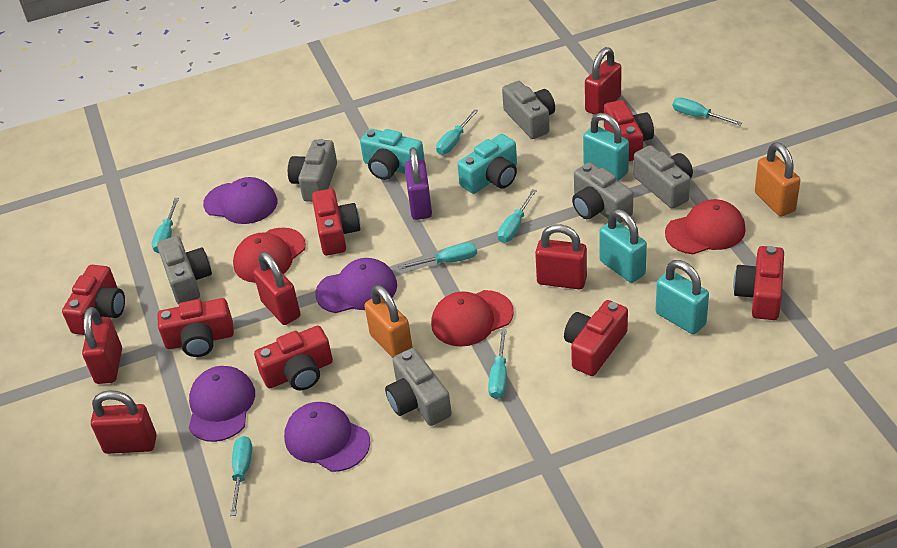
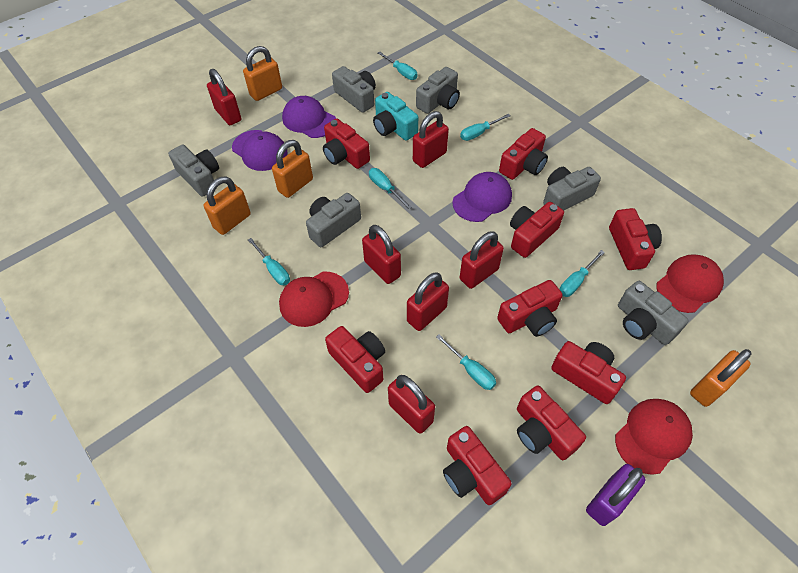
orange padlock: [364,285,413,358] [755,142,800,217] = 2 -> [204,176,251,235] [243,46,282,101] [272,140,313,198] [690,349,751,407] = 4
purple cap: [189,366,255,442] [203,177,277,224] [284,402,370,472] [315,258,397,313] = 4 -> [232,130,287,171] [282,96,336,138] [452,172,512,222] = 3
red camera: [62,265,125,335] [157,298,234,357] [254,326,333,390] [312,189,360,256] [564,300,628,376] [604,100,654,161] [733,246,784,320] = 7 -> [323,119,370,169] [325,326,385,393] [443,426,512,505] [497,280,563,337] [499,128,548,180] [510,202,564,258] [517,386,586,460] [551,341,626,404] [609,208,662,270] = 9
red padlock: [82,307,122,384] [91,390,157,454] [253,252,301,325] [535,224,587,289] [585,47,622,115] = 5 -> [207,69,241,125] [362,225,401,284] [388,375,435,434] [407,272,449,331] [413,111,449,168] [460,231,504,289] = 6
turquoise camera: [360,129,425,180] [457,134,517,194] = 2 -> [373,92,418,141] = 1
turquoise padlock: [583,113,629,181] [600,209,647,283] [656,260,709,334] = 3 -> none = 0
turquoise screwdriver: [152,198,179,253] [230,436,252,516] [398,242,477,270] [436,109,478,155] [488,329,507,399] [498,189,537,243] [673,98,742,125] = 7 -> [248,238,290,285] [369,168,412,209] [378,51,418,80] [436,334,496,390] [460,114,511,141] [559,250,605,297] = 6

